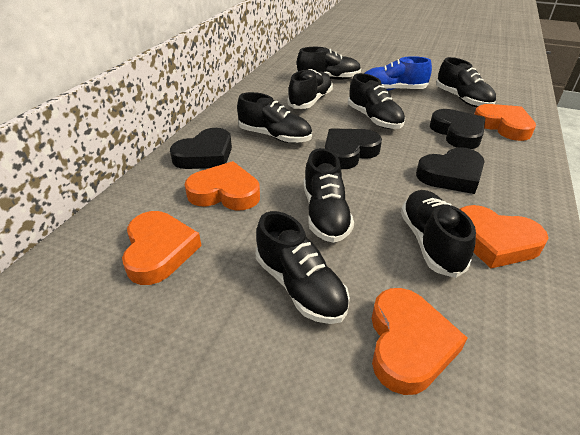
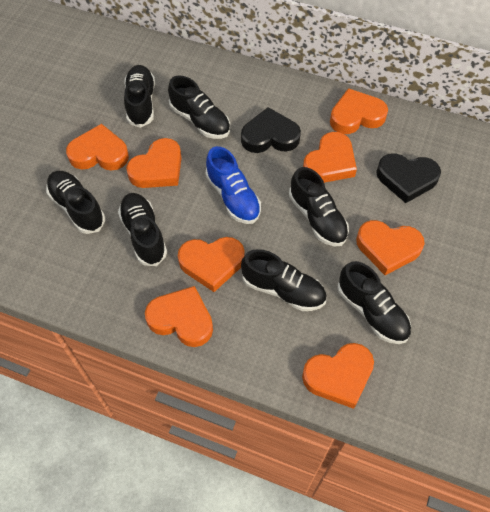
black heart: [170,128,232,169] [325,128,382,169] [416,147,485,194] [430,109,485,149] = 4 -> [241,107,301,153] [376,153,441,203] = 2
black shoe: [237,92,312,143] [256,211,350,324] [287,69,333,109] [297,47,361,80] [304,148,354,243] [348,73,405,129] [401,190,476,278] [436,57,496,107] = 8 -> [46,171,105,234] [118,193,167,266] [124,65,155,128] [168,75,230,139] [241,249,327,311] [289,167,349,246] [337,261,411,344] = 7
orange heart: [122,211,201,285] [184,161,260,210] [371,288,468,395] [460,205,548,268] [474,104,536,141] = 5 -> [66,124,129,170] [126,138,181,188] [145,286,213,347] [178,237,245,292] [302,343,374,409] [303,132,357,183] [330,88,388,134] [356,220,425,275] = 8

